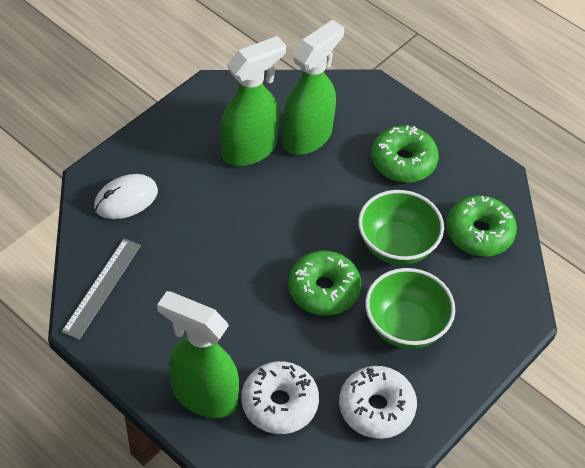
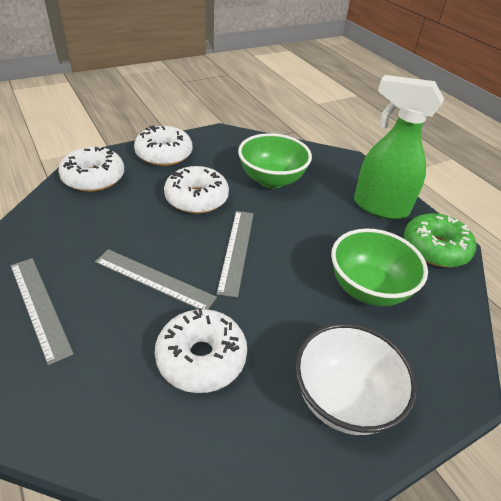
green donut: [288,251,361,316] [371,125,439,183] [446,195,517,257] = 3 -> [404,213,476,267] = 1
green spray bottle: [157,291,239,418] [220,36,286,166] [283,20,344,155] = 3 -> [354,75,444,220] = 1
grey ruler: [61,238,141,340] = 1 -> [10,258,74,365] [95,249,217,309] [217,211,254,298] = 3
white bowl: none = 0 -> [295,323,417,435] = 1
white donut: [241,361,319,434] [339,366,417,439] = 2 -> [58,147,124,192] [134,125,192,166] [155,308,247,393] [164,166,229,214] = 4
white mouse: [94,174,158,219] = 1 -> none = 0

